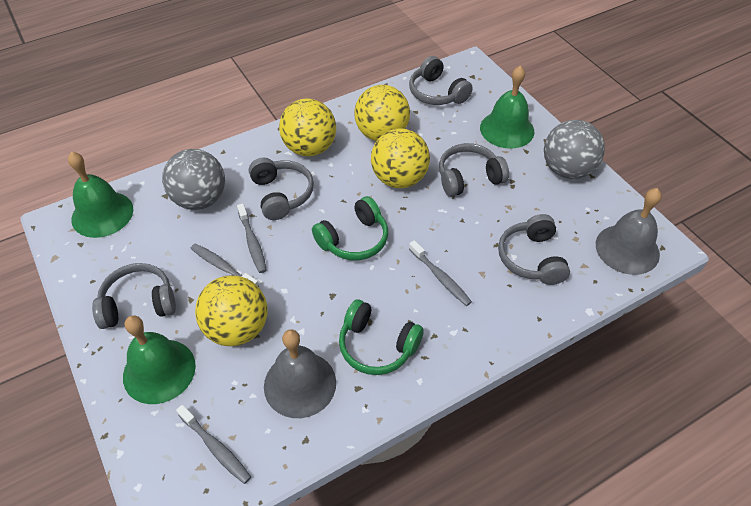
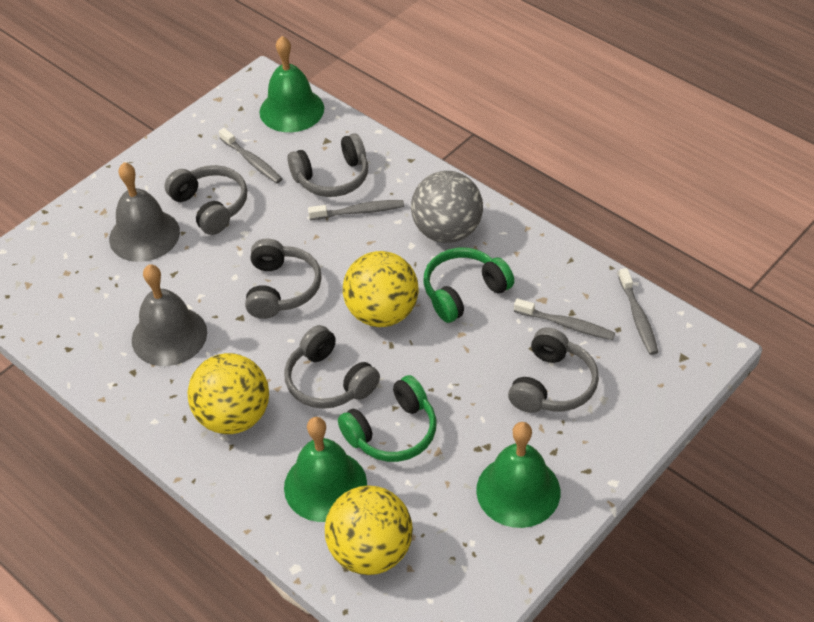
grey ball: [162,149,225,210] [544,120,605,179] = 2 -> [411,171,483,243] = 1
yellow ball: [195,275,268,346] [279,99,336,156] [354,85,410,141] [371,129,430,188] = 4 -> [187,353,269,434] [325,485,413,575] [343,251,419,327] = 3

